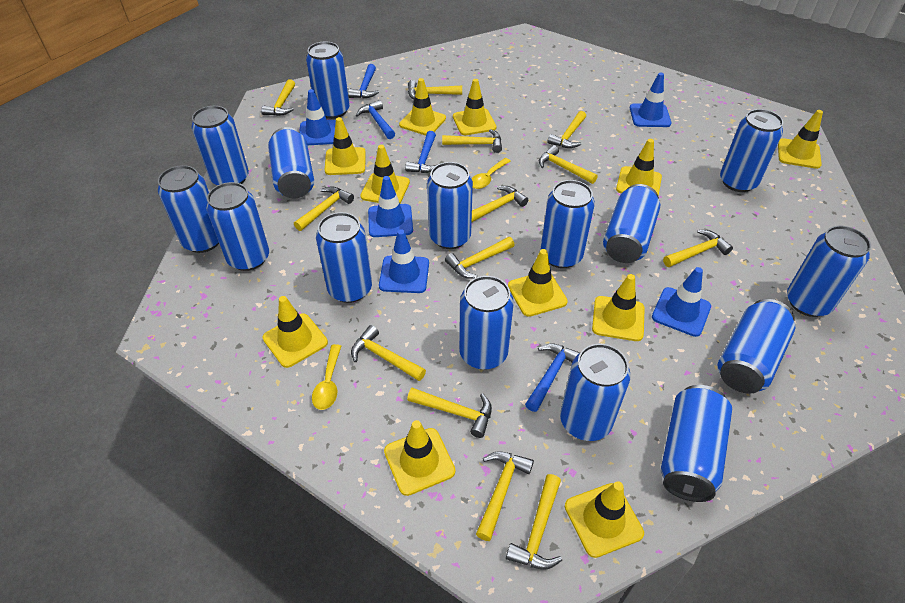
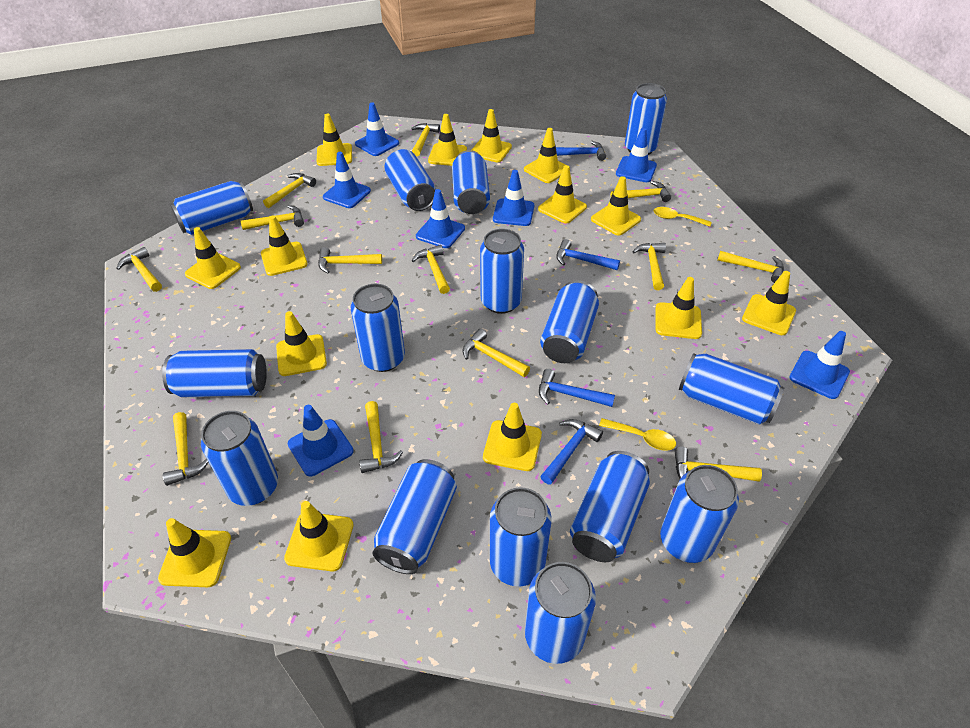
blue traffic cone: [299,89,336,145] [368,176,413,237] [379,229,429,293] [630,72,671,127] [652,267,711,337] = 5 -> [288,405,354,476] [323,152,371,208] [355,103,399,156] [416,189,465,248] [493,170,534,226] [616,128,657,182] [789,331,850,399] = 7
yellow traffic cone: [263,296,328,368] [325,117,366,175] [360,145,410,203] [384,420,456,496] [399,78,446,136] [453,79,496,135] [508,249,568,317] [565,481,644,558] [592,274,645,341] [616,139,662,195] [778,110,823,169] = 11 -> [158,518,231,587] [185,227,241,289] [261,215,308,276] [276,311,327,376] [284,501,354,571] [317,114,352,166] [428,114,467,166] [472,109,512,163] [483,403,542,471] [524,128,570,183] [538,165,587,224] [591,176,641,236] [656,277,702,339] [742,271,796,335] = 14

